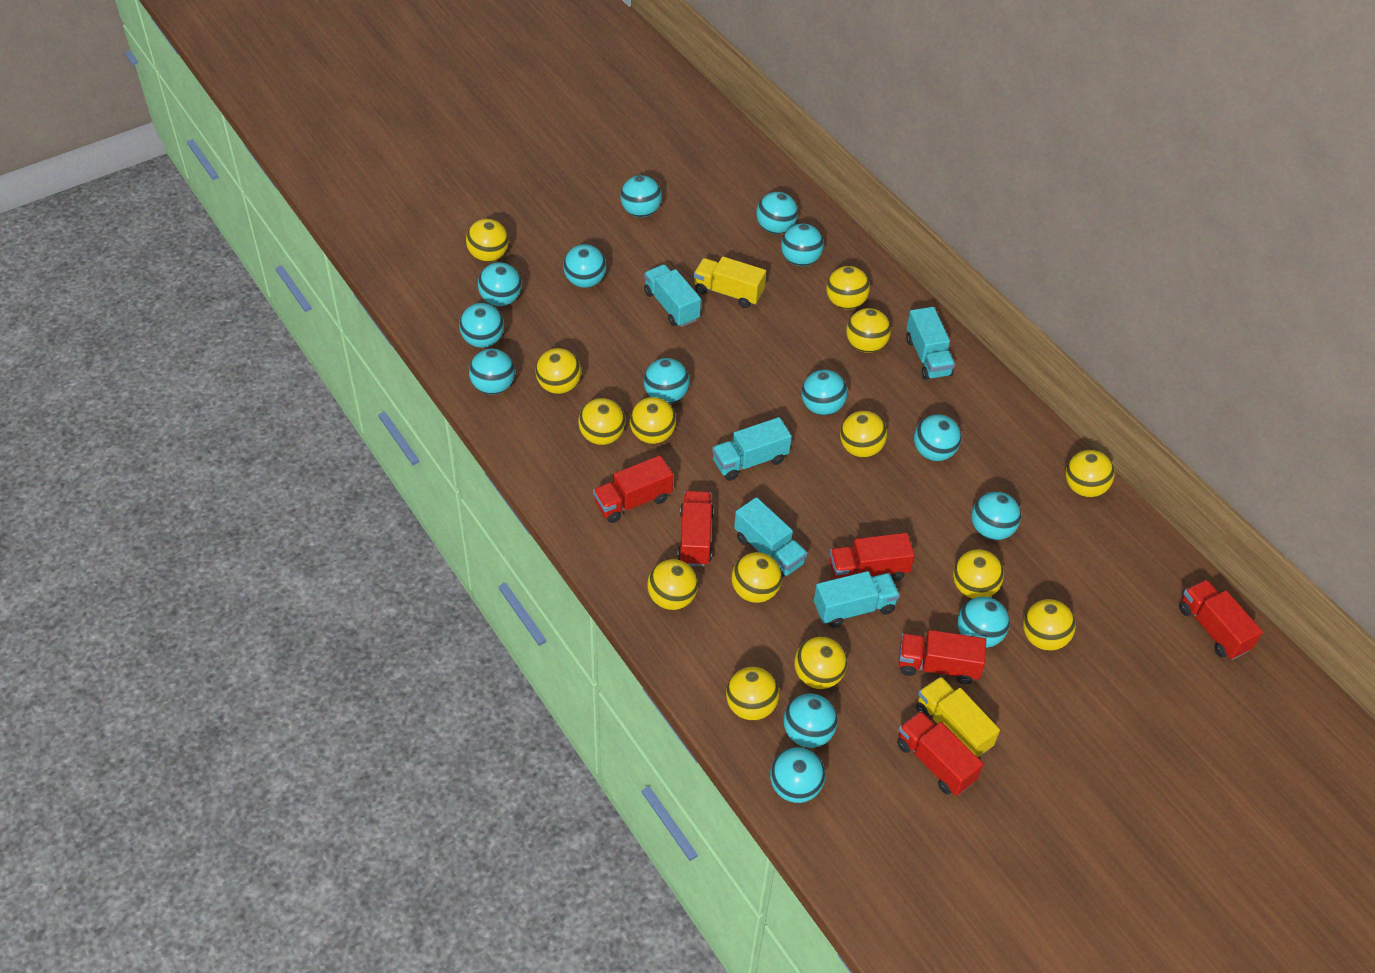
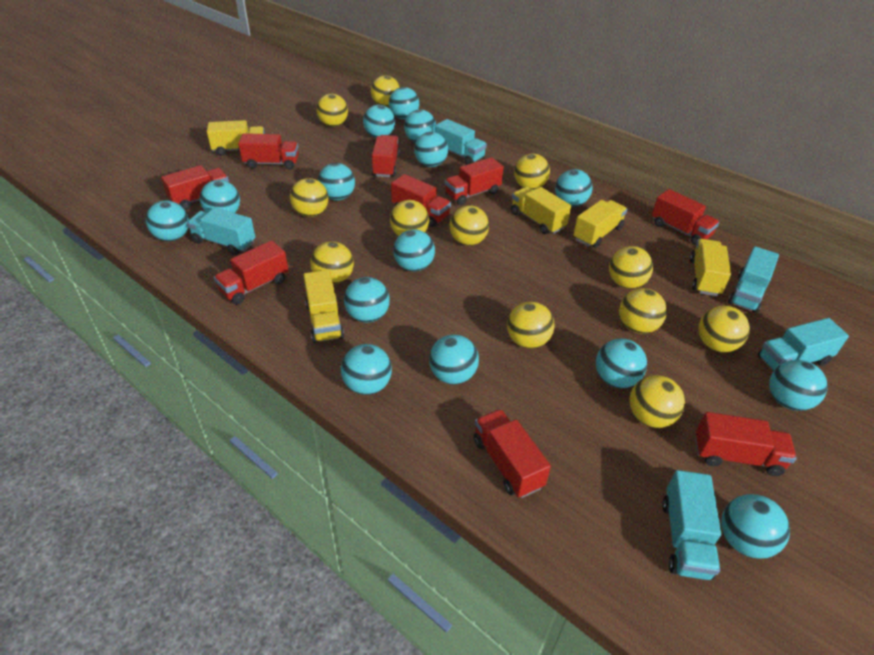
red truck: [593,455,673,523] [678,491,714,566] [830,533,915,581] [897,711,983,796] [899,630,986,684] [1179,580,1263,660] = 6 -> [161,165,229,210] [214,241,289,305] [238,133,299,170] [372,135,400,177] [391,174,451,227] [445,157,504,205] [473,409,551,498] [652,189,719,245] [695,412,797,476] = 9
turquoise ball: [459,303,504,348] [469,349,515,395] [478,262,522,306] [563,244,606,288] [620,175,662,217] [644,358,690,404] [756,192,798,234] [770,747,825,803] [781,224,823,266] [783,693,838,748] [801,370,847,415] [914,414,961,461] [957,596,1010,648] [971,492,1021,540] = 14 -> [146,200,189,241] [200,180,240,213] [318,163,355,201] [341,344,392,395] [344,277,390,323] [363,105,395,138] [389,87,419,119] [393,229,435,271] [404,110,436,142] [414,132,448,167] [429,335,479,384] [555,169,592,207] [596,339,647,388] [721,494,790,559] [769,360,828,411] = 15
yellow ball: [466,219,509,262] [535,348,581,394] [578,398,625,445] [629,397,676,444] [647,559,698,610] [726,667,779,721] [731,552,782,603] [794,636,847,689] [826,266,870,310] [840,411,887,458] [846,308,891,353] [953,549,1004,599] [1023,599,1076,651] [1066,450,1115,497] = 14 -> [290,178,328,217] [310,241,354,284] [316,94,348,127] [371,75,400,107] [390,200,429,236] [449,205,489,246] [507,302,555,349] [514,154,550,190] [609,246,653,289] [619,288,667,334] [629,375,685,428] [699,306,750,352] = 12
yellow truck: [694,256,766,308] [916,677,1000,757] = 2 -> [207,120,265,156] [303,270,344,343] [511,187,571,234] [573,200,627,248] [690,239,731,296] = 5

